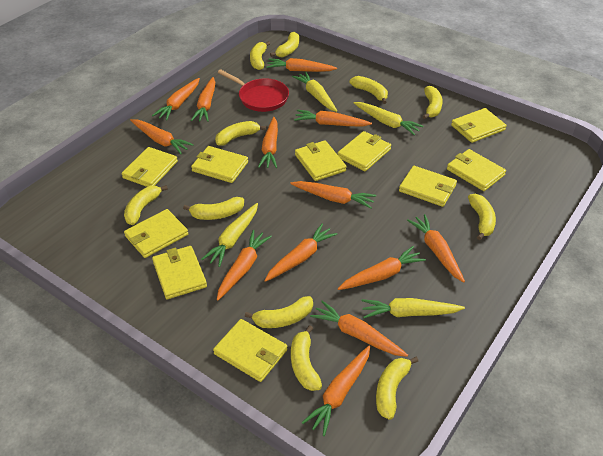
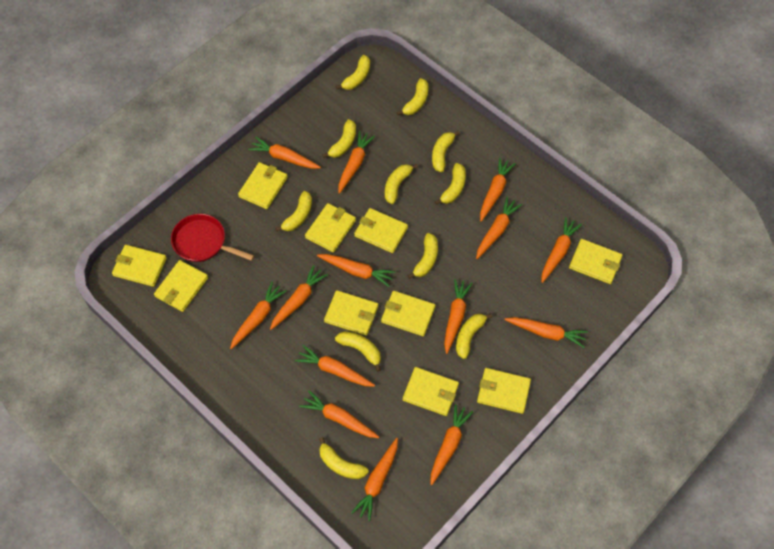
orange carrot: [130,119,194,154] [152,78,200,121] [191,77,215,122] [217,230,272,300] [258,117,278,168] [264,224,338,282] [266,58,337,72] [290,181,376,209] [294,110,372,126] [301,345,370,436] [310,300,408,357] [338,246,426,290] [407,214,465,283] = 13 -> [230,282,287,349] [248,137,321,169] [270,265,328,330] [295,345,375,387] [299,390,379,438] [317,254,395,287] [338,131,375,194] [351,438,398,521] [431,404,473,485] [444,279,473,354] [476,196,523,259] [480,158,516,222] [505,317,588,348] [541,217,582,283] = 14
yellow carrot: [201,203,258,267] [292,72,337,112] [354,102,423,136] [362,298,465,318] = 4 -> none = 0

